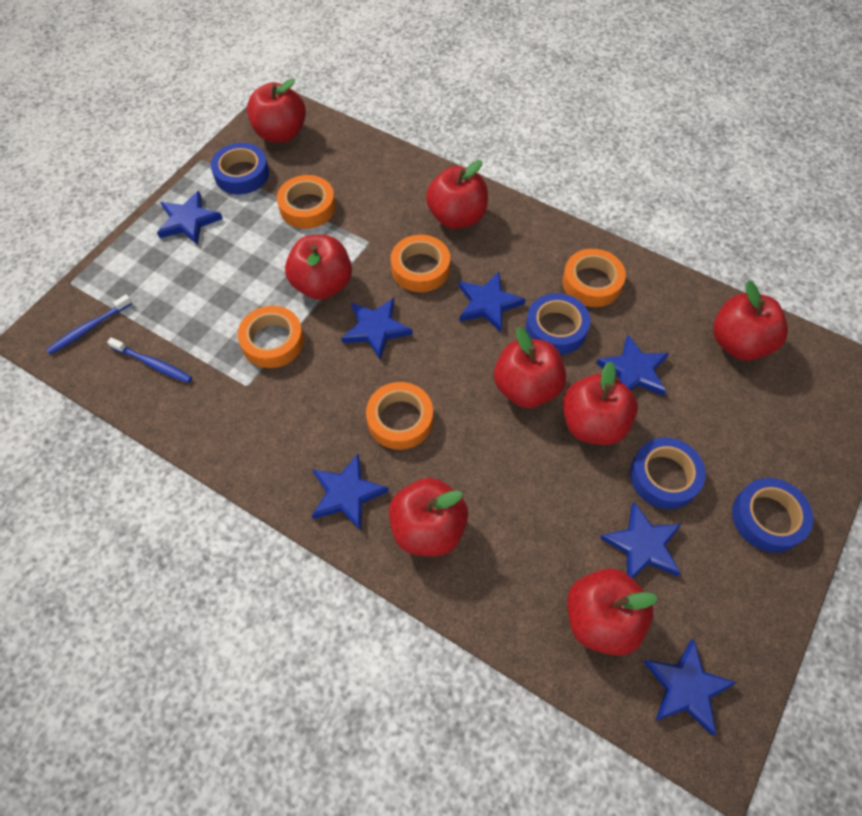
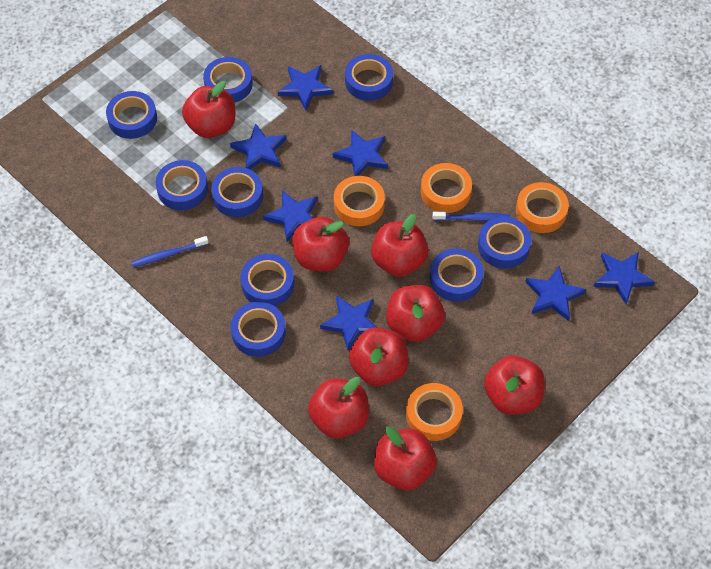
blue tape: [211,143,269,195] [526,293,591,355] [630,437,706,509] [732,478,814,553] = 4 -> [106,91,157,139] [156,160,208,210] [203,57,253,103] [211,167,263,217] [231,302,286,357] [240,254,294,306] [345,54,393,101] [430,248,484,302] [478,217,531,269] = 9
orange tape: [238,306,304,368] [277,175,336,229] [366,382,433,450] [391,235,450,292] [562,249,626,307] = 5 -> [334,176,385,226] [406,383,463,441] [421,163,472,213] [516,182,569,233] = 4

